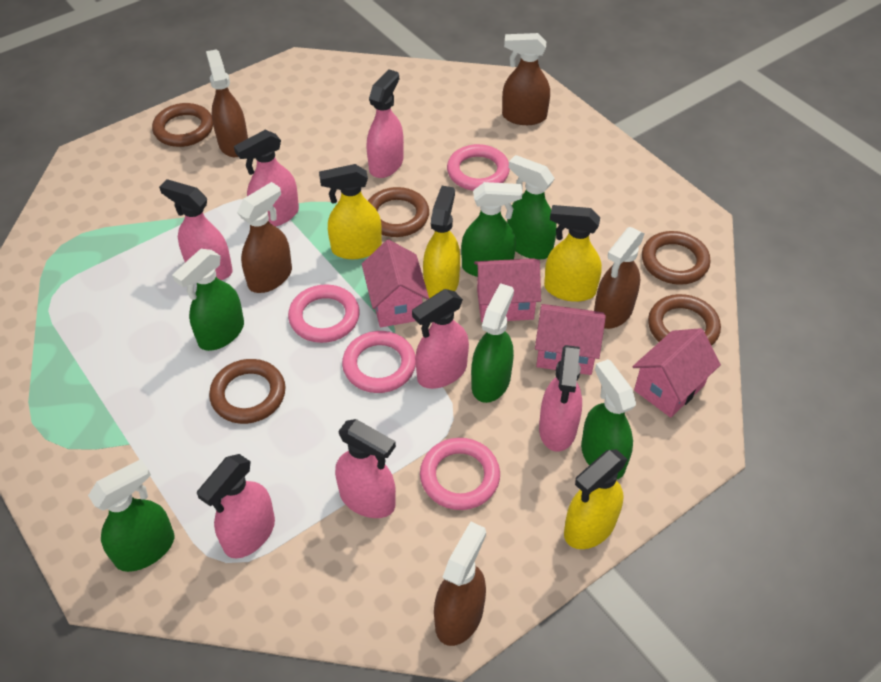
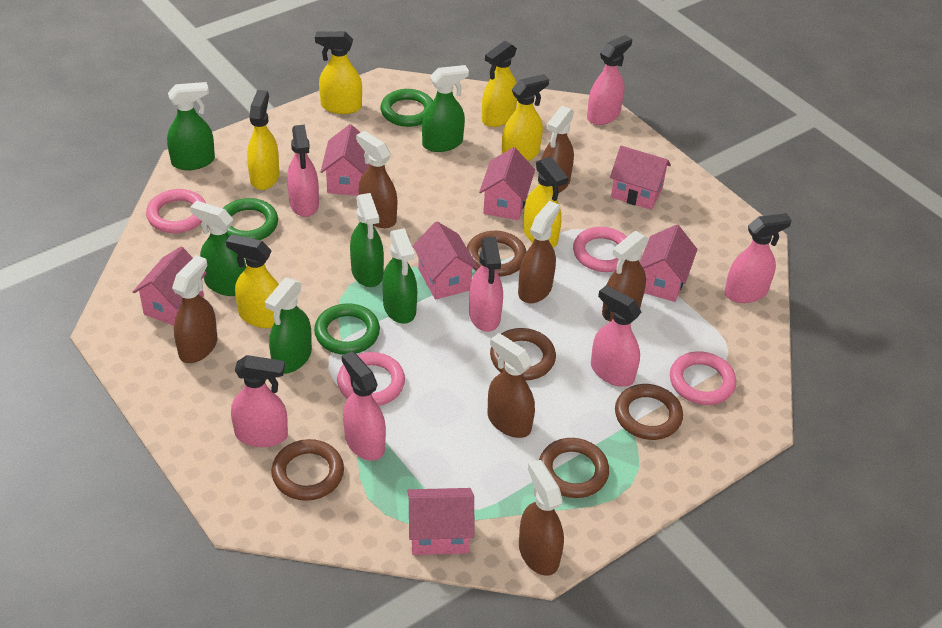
brown spray bottle: [206,49,248,157] [237,182,292,293] [434,522,486,646] [502,33,550,125] [594,227,645,329] = 5 -> [172,255,217,363] [356,131,397,228] [488,333,535,438] [518,201,560,303] [519,460,564,576] [541,106,574,193] [602,231,649,322] = 7
green ring: none = 0 -> [223,198,278,240] [314,303,380,355] [380,89,433,127] = 3
pink house: [362,240,429,328] [474,258,541,322] [535,304,606,375] [633,328,721,418] = 4 -> [133,247,207,326] [321,124,370,196] [408,488,475,555] [413,222,479,300] [479,147,535,220] [610,146,671,210] [640,225,698,302] = 7
yellow spray bottle: [319,164,382,259] [423,186,460,298] [544,205,602,302] [564,450,628,549] = 4 -> [226,234,279,328] [247,90,279,190] [315,31,362,114] [482,41,517,127] [501,74,549,161] [523,156,568,248] = 6

